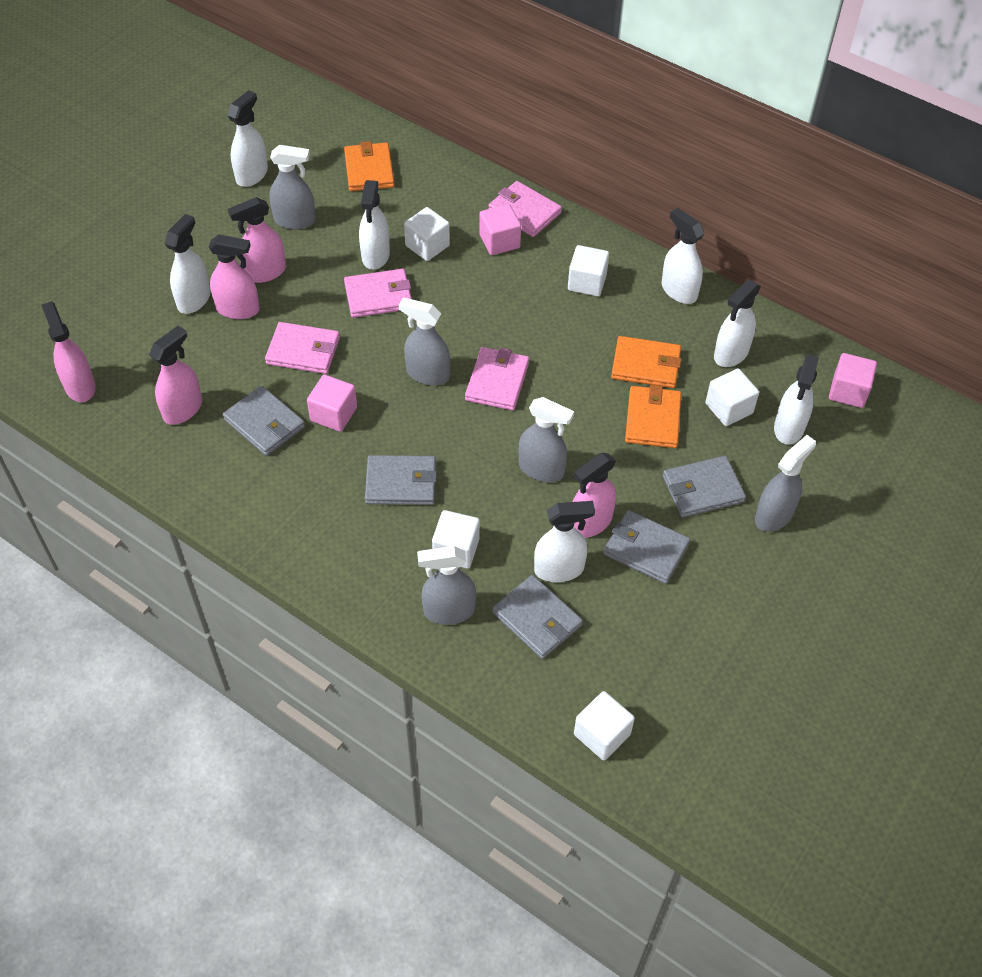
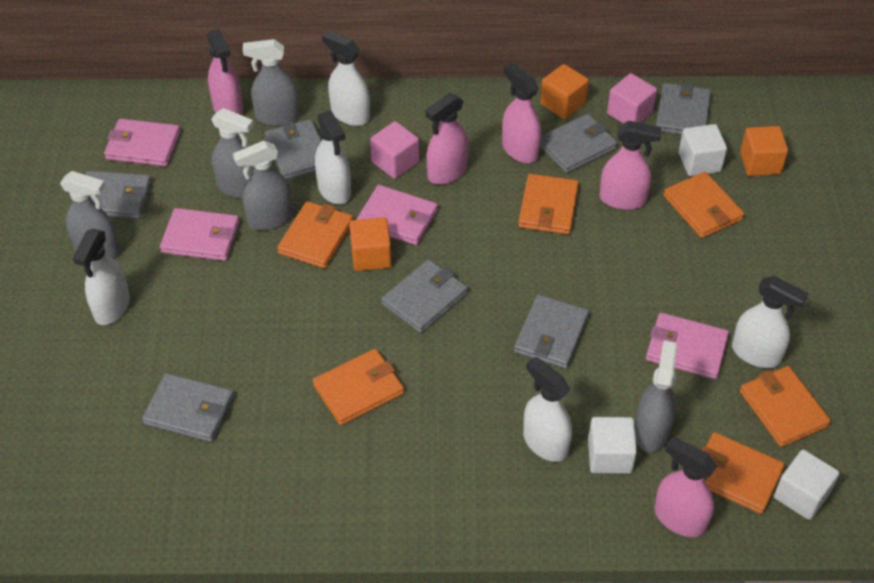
grey wallet: [223,386,305,456] [365,455,437,505] [492,575,583,659] [603,510,690,584] [663,456,746,518] = 5 -> [85,171,152,219] [142,373,234,442] [265,119,321,180] [381,259,468,333] [514,295,589,369] [540,114,617,173] [656,82,711,135] = 7
orange cube: none = 0 -> [349,217,392,271] [540,64,589,119] [740,126,788,176] = 3
orange wallet: [344,141,394,191] [611,336,682,388] [625,385,682,448] = 3 -> [277,201,353,269] [313,349,404,425] [518,174,579,235] [663,172,744,238] [702,432,785,514] [740,366,831,447] = 6
pink cube: [307,375,357,432] [479,204,521,255] [829,353,877,408] = 3 -> [370,121,419,179] [607,73,657,123] = 2
white cube: [404,207,450,261] [432,510,480,569] [568,245,609,296] [574,691,635,761] [706,368,759,426] = 5 -> [588,417,637,474] [679,124,727,176] [774,450,839,520] = 3
white spray bottle: [165,214,211,314] [227,90,268,187] [359,180,390,270] [534,501,595,582] [661,208,704,304] [714,280,761,367] [774,355,819,445] = 7 -> [73,229,130,325] [315,110,351,204] [322,31,370,126] [523,357,572,462] [732,276,809,368] = 5

